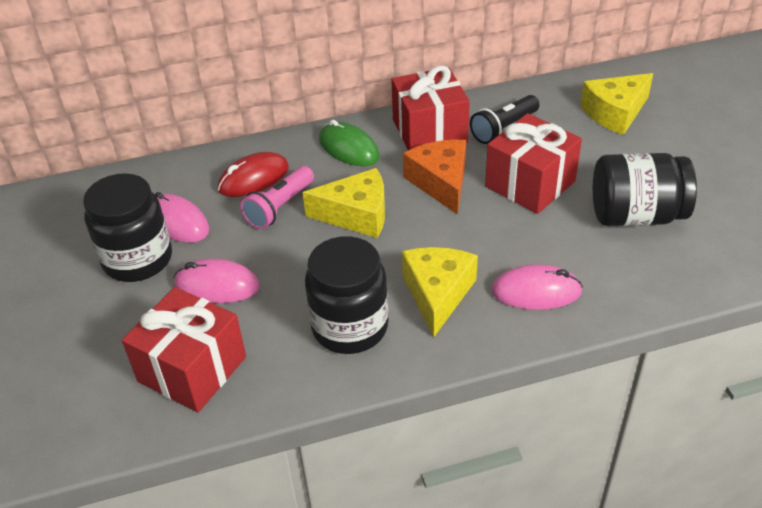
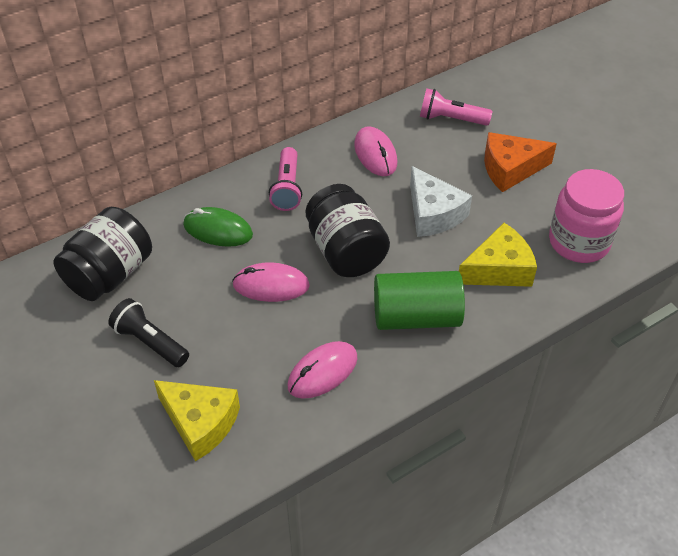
black jar: [83,173,172,282] [305,236,388,354] [593,153,697,226] = 3 -> [53,207,152,301] [305,184,390,277] = 2
green cylinder: none = 0 -> [374,271,465,330] = 1
pink flashlight: [240,166,314,229] = 1 -> [269,147,302,211] [420,88,492,126] = 2
pink jar: none = 0 -> [549,169,624,263] = 1
red gift: [122,287,246,412] [391,65,470,150] [485,113,582,214] = 3 -> none = 0
red mouse: [218,152,289,197] = 1 -> none = 0
white cheese: none = 0 -> [410,166,472,237] = 1
yellow cheese: [303,168,385,238] [402,247,478,337] [580,73,653,135] = 3 -> [154,380,240,461] [459,223,537,287] = 2

